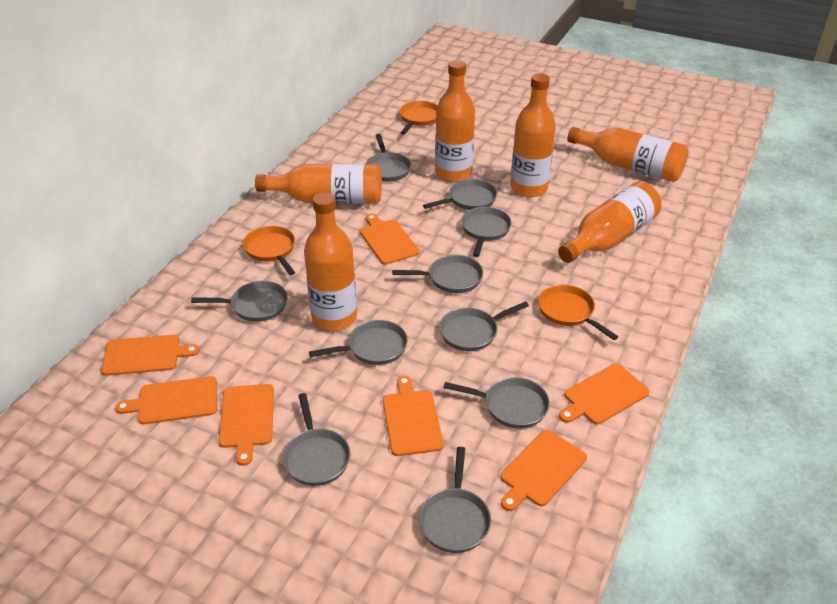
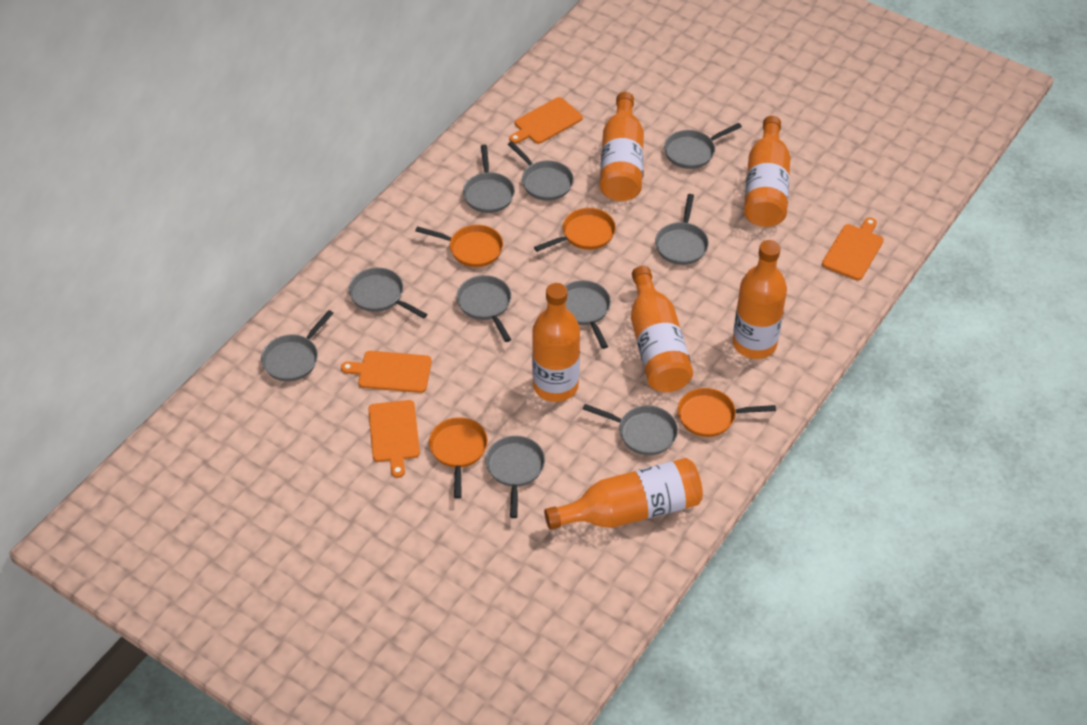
orange cutting board: [101,335,200,376] [115,376,217,424] [219,384,274,466] [360,214,419,265] [383,376,444,456] [500,430,587,511] [559,364,650,424] = 7 -> [341,351,432,393] [368,400,420,478] [509,97,583,144] [822,217,884,280] = 4
orange pan: [243,226,295,275] [400,101,438,135] [538,285,618,340] = 3 -> [415,225,503,267] [429,417,488,499] [534,208,616,252] [678,388,776,437] = 4

